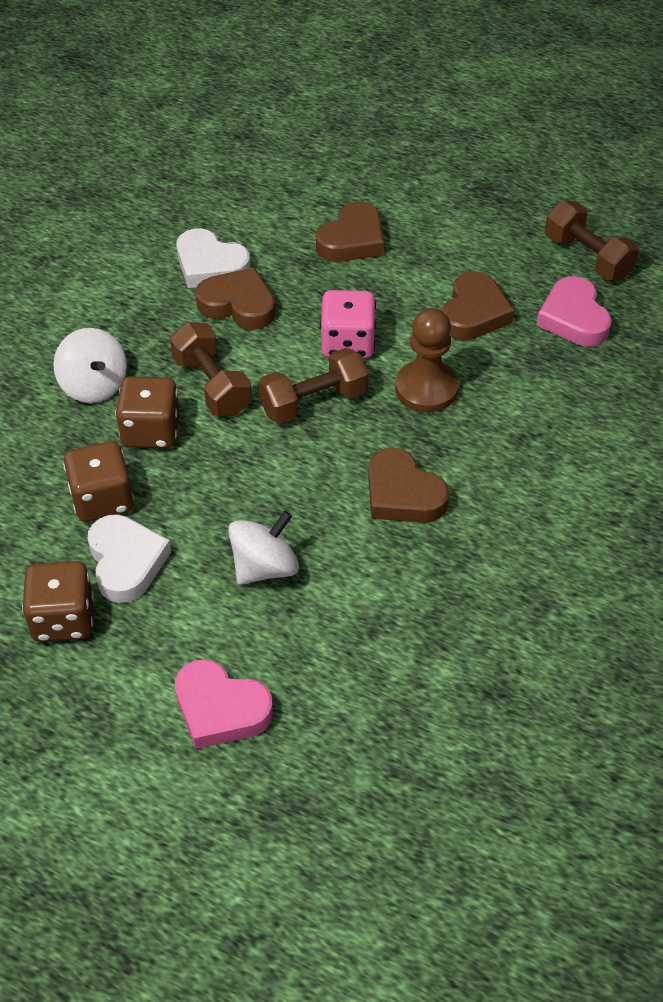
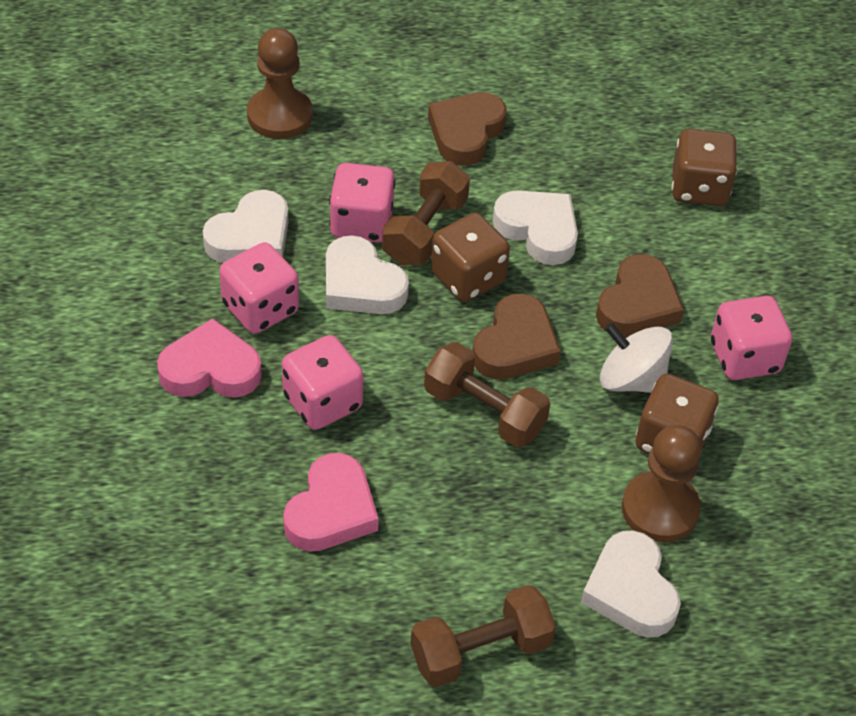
brown heart: [195,267,275,330] [316,201,384,262] [368,448,449,523] [442,271,514,341] = 4 -> [428,92,507,166] [472,293,561,380] [596,254,684,337] = 3
brown pawn: [395,308,459,412] = 1 -> [247,28,313,139] [622,425,701,542] = 2
pink dice: [320,290,376,359] = 1 -> [219,242,299,334] [282,335,364,430] [329,163,395,242] [711,296,792,380] = 4
white heart: [88,514,171,603] [176,228,250,288] = 2 -> [203,190,288,263] [326,235,409,314] [493,190,578,265] [581,530,681,637] = 4
white spinning top: [53,328,127,403] [228,511,299,585] = 2 -> [600,323,673,393] = 1

